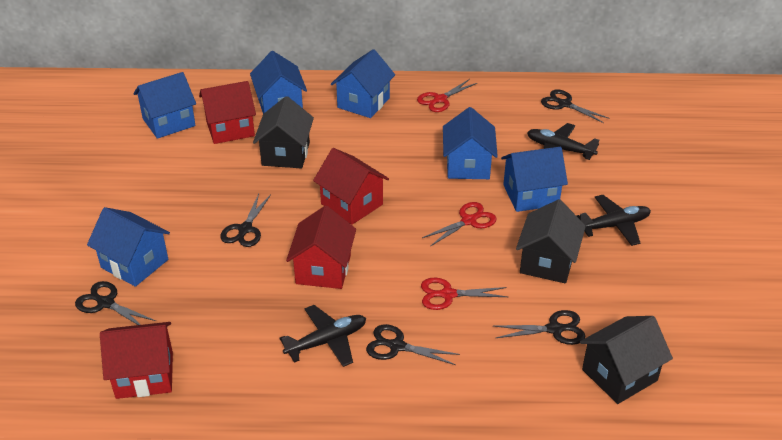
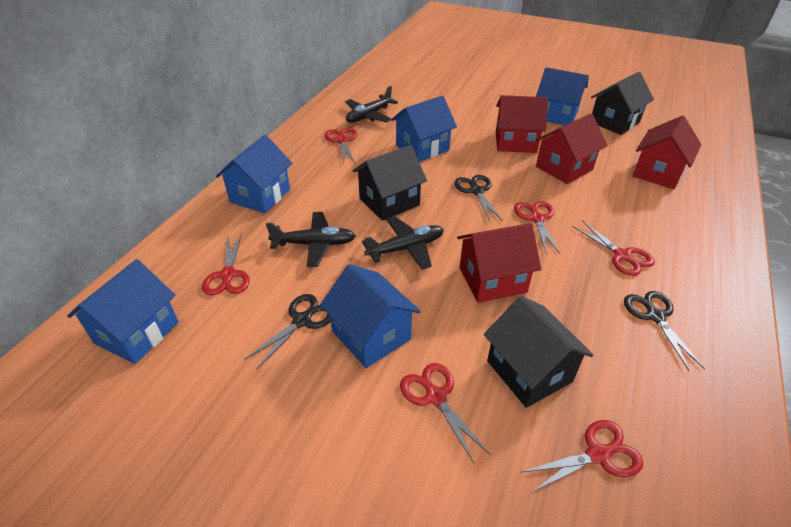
black scissors: [75,281,156,325] [220,194,271,247] [366,324,460,365] [494,310,585,345] [541,90,608,123] = 5 -> [244,294,331,369] [454,175,503,221] [624,291,705,371] = 3
blue house: [87,207,170,287] [133,72,196,139] [250,51,307,114] [331,49,395,118] [443,107,498,179] [501,147,568,212] = 6 -> [67,259,178,364] [216,135,292,213] [320,264,421,368] [391,96,457,162] [536,67,589,125] = 5
red scissors: [417,79,477,112] [421,278,508,310] [422,202,497,246] = 3 -> [202,233,250,296] [324,128,357,164] [400,363,491,464] [514,201,561,255] [520,420,643,493] [572,220,655,276] = 6

